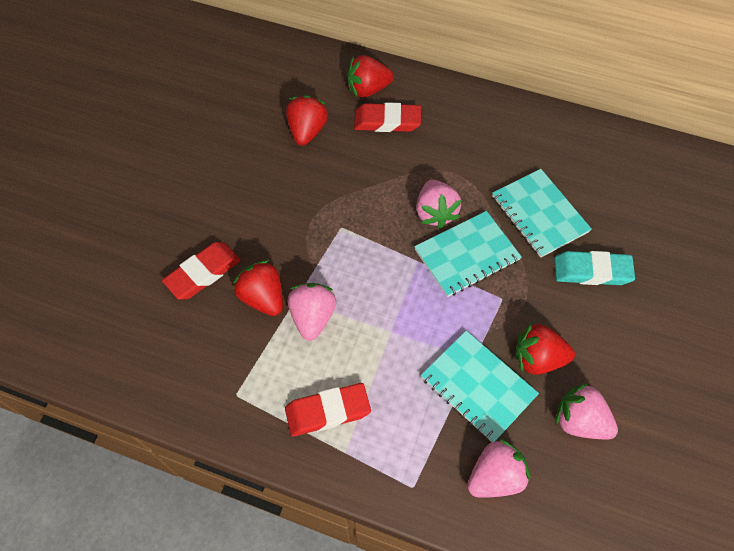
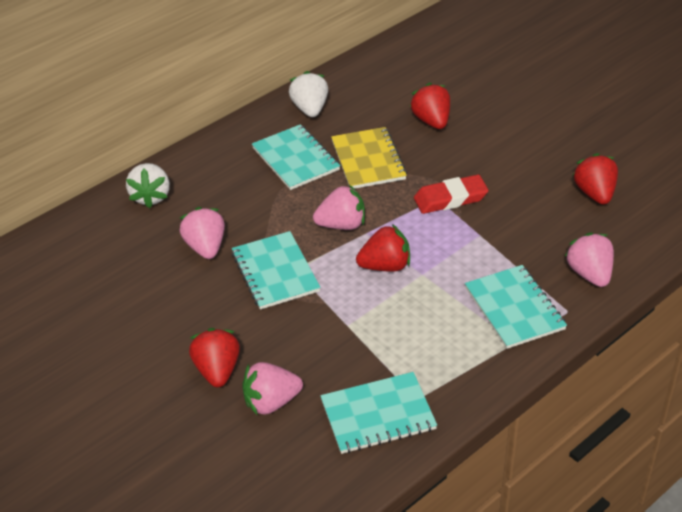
red eraser: [162,242,241,300] [285,383,371,437] [354,102,421,132] = 3 -> [414,174,489,214] = 1
turquoise eraser: [554,251,635,285] = 1 -> none = 0
turquoise notebook: [414,211,522,297] [421,331,539,442] [492,169,592,258] = 3 -> [232,231,321,309] [252,124,340,190] [320,372,437,454] [465,265,567,349] = 4
white strawberry: none = 0 -> [126,163,170,208] [289,71,328,117] = 2
yellow notebook: none = 0 -> [331,127,407,189] = 1

